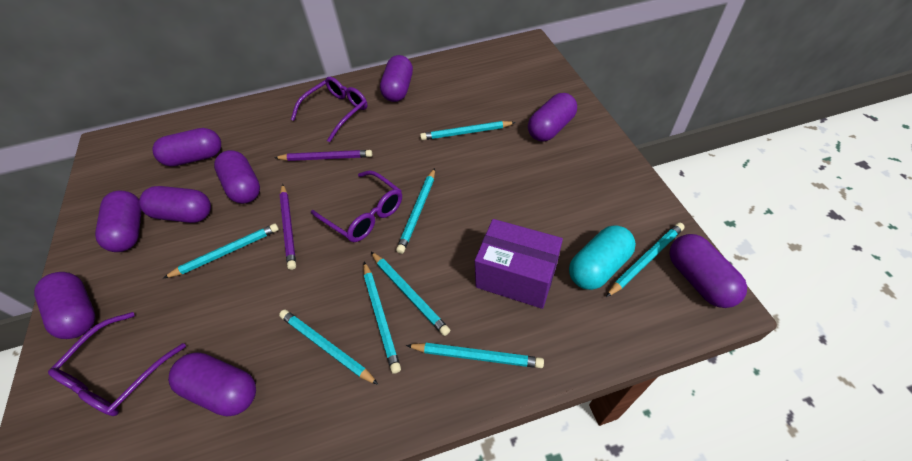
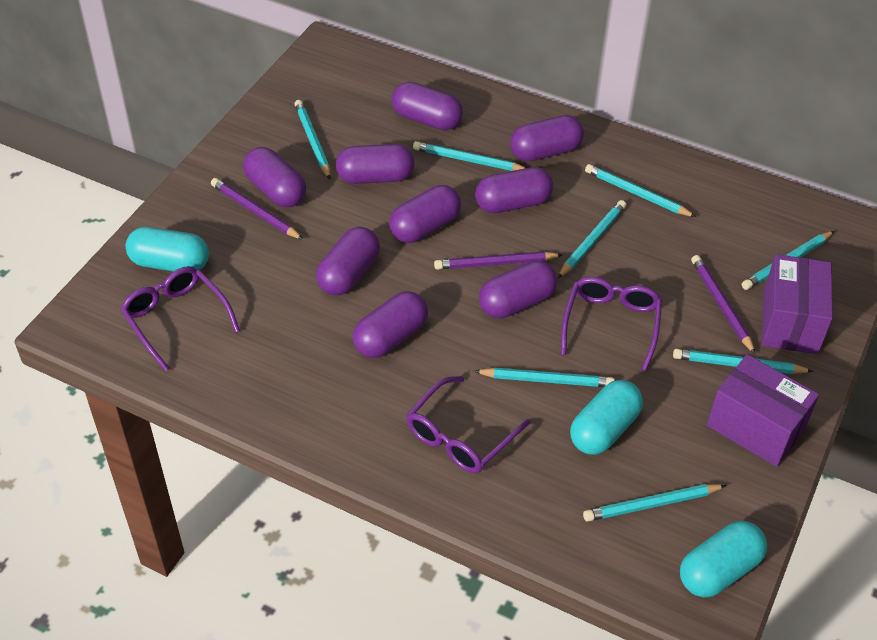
purple box: [475,219,563,309] = 1 -> [707,354,819,467] [762,254,833,354] = 2
purple pencil: [275,150,372,161] [280,184,296,270] = 2 -> [211,178,304,240] [434,252,562,269] [691,255,755,354] = 3
turquoise capsule: [569,225,636,290] = 1 -> [126,227,209,272] [570,380,643,455] [680,521,767,598] = 3

